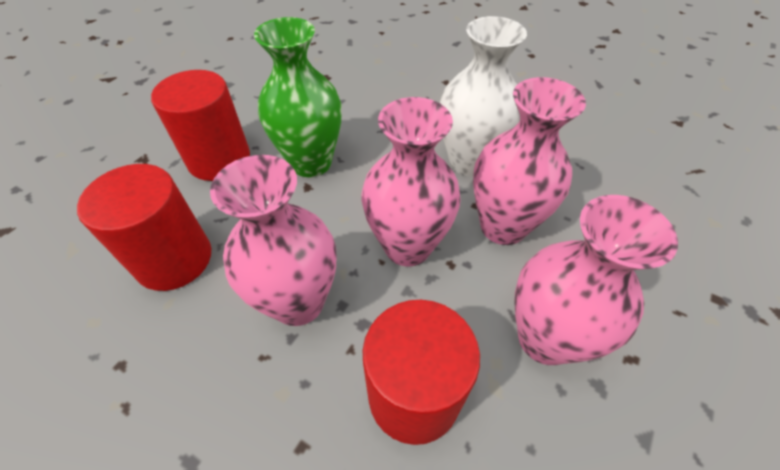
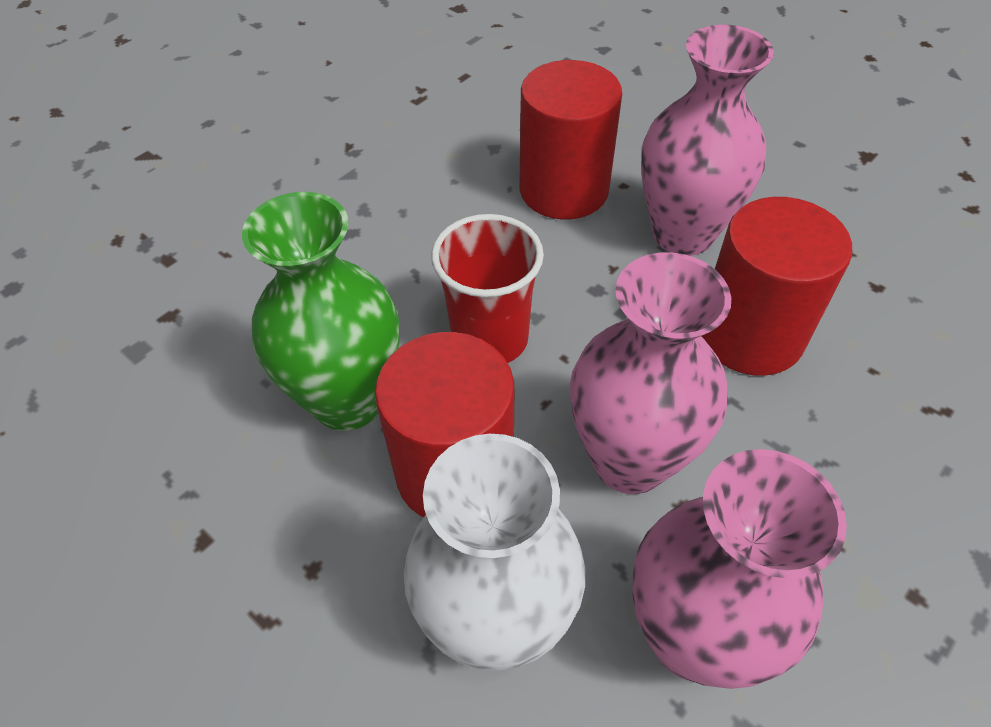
pink vase: [210,155,336,326] [361,97,461,266] [473,77,586,245] [515,195,678,365] = 4 -> [570,252,731,494] [632,449,847,689] [641,25,774,256] = 3
red cup: none = 0 -> [431,214,544,363] = 1

